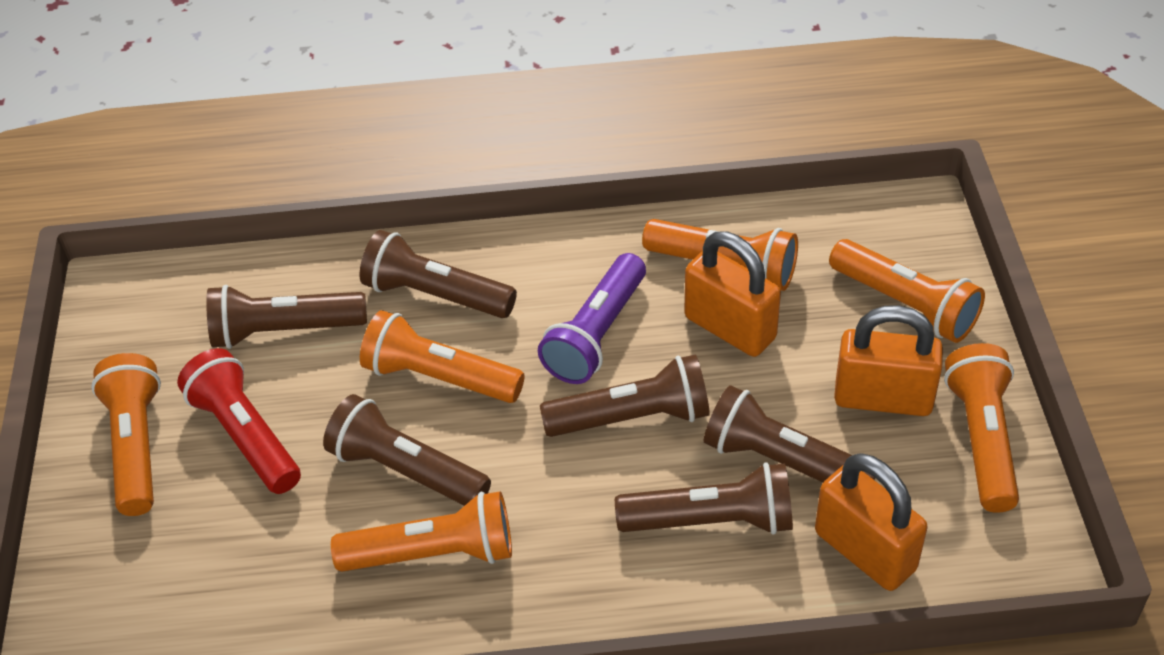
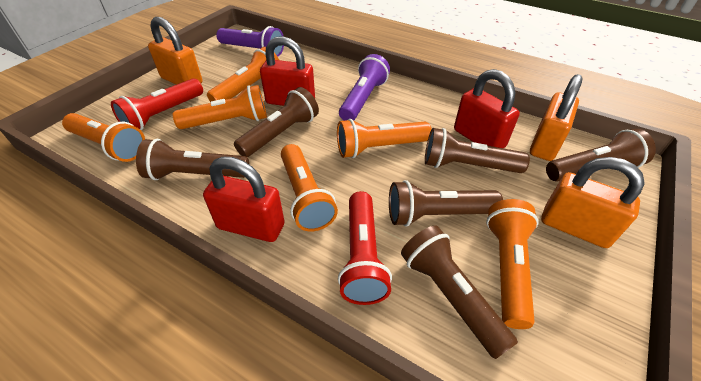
purple flashlight: [538,253,646,384] = 1 -> [216,26,284,57] [339,54,390,121] = 2
red flashlight: [177,348,301,494] = 1 -> [111,78,203,130] [338,191,392,305] = 2
red padlock: none = 0 -> [203,157,285,242] [260,36,315,106] [454,69,520,148] = 3

